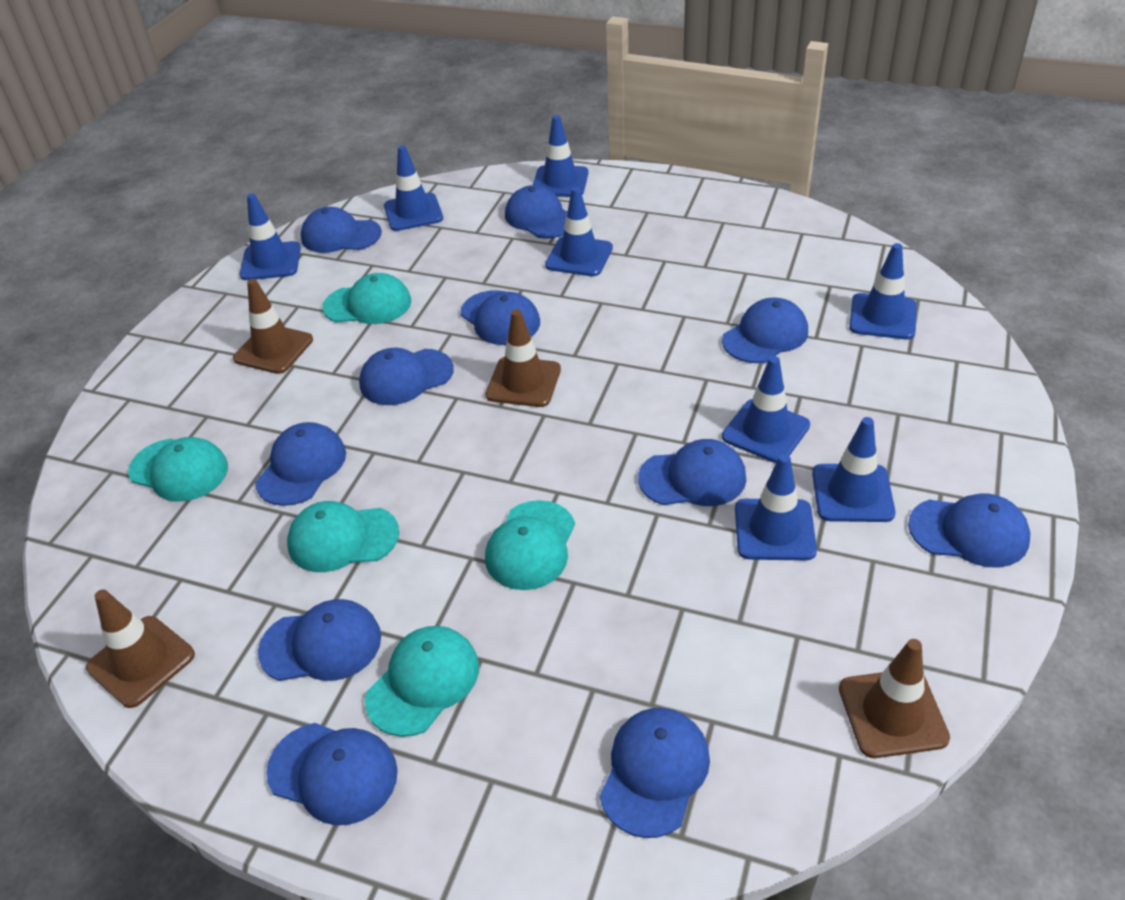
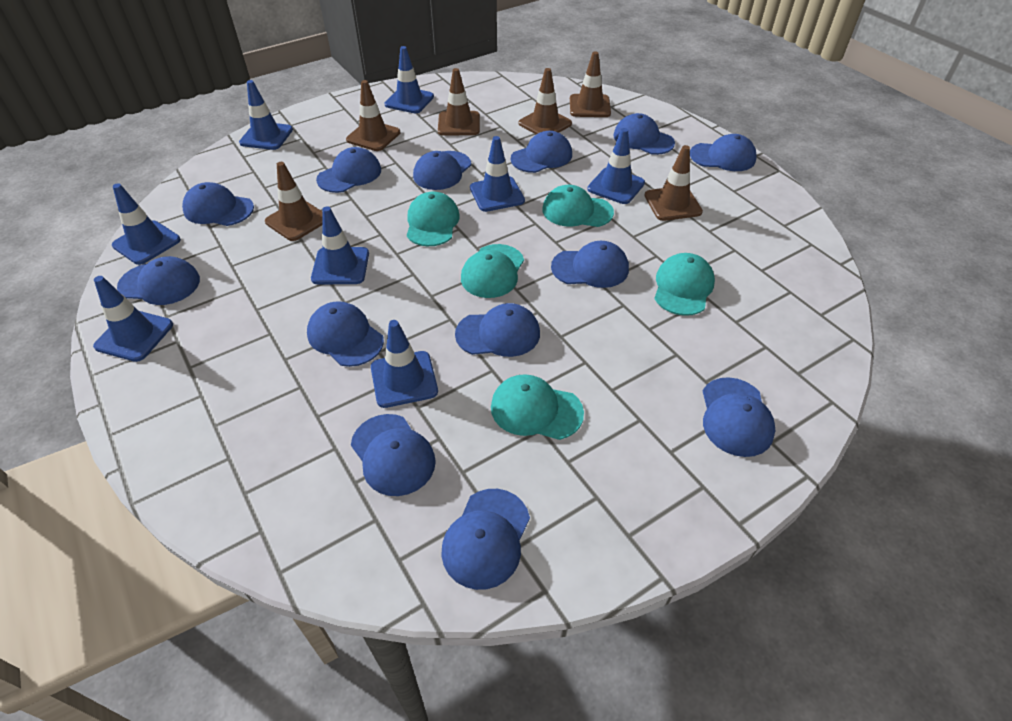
blue cap: [255,422,346,506] [258,599,381,681] [266,723,398,825] [301,207,382,253] [359,348,454,405] [461,290,540,345] [505,185,568,239] [600,708,710,838] [638,439,746,506] [722,297,808,363] [908,493,1030,568] = 11 -> [117,256,200,305] [182,182,254,226] [307,301,384,367] [316,147,381,193] [351,414,436,496] [413,151,471,190] [441,489,530,590] [455,303,540,357] [511,131,572,173] [551,241,629,288] [614,113,675,155] [690,134,757,171] [703,377,775,457] = 13
brown traffic cone: [86,589,195,708] [233,279,313,374] [486,309,561,407] [839,639,950,758] = 4 -> [265,162,322,241] [346,80,400,151] [438,68,480,136] [519,68,572,134] [570,51,611,117] [644,145,703,221] = 6

